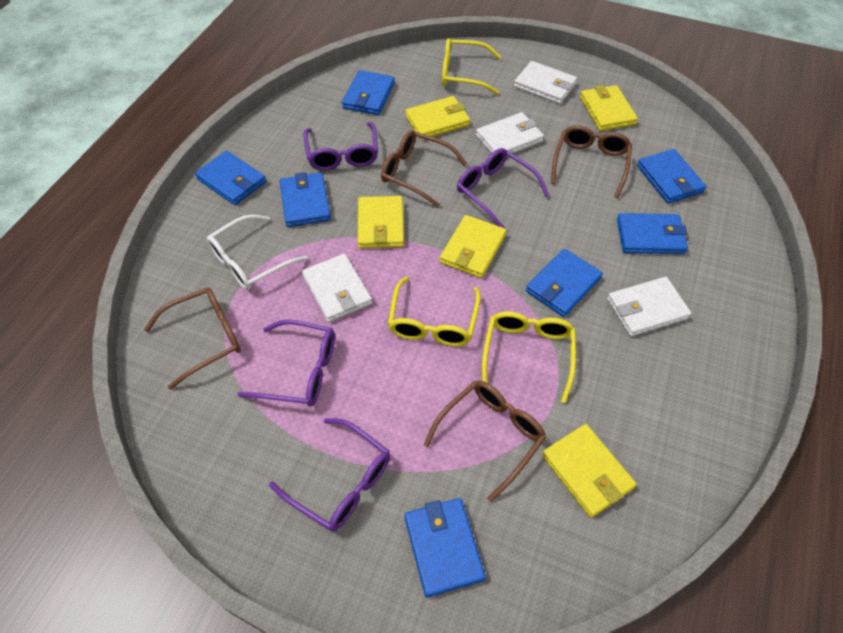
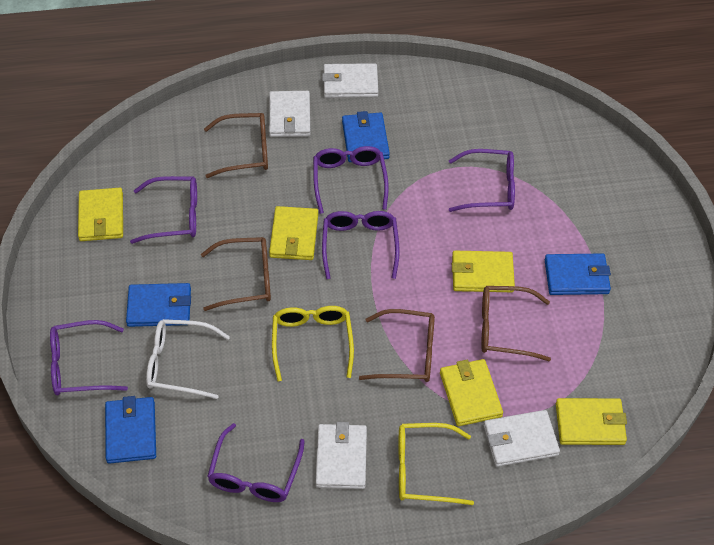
blue wallet: [195,151,266,205] [280,172,331,227] [342,70,395,115] [405,498,486,597] [526,249,603,317] [617,213,688,254] [637,149,706,204] = 7 -> [105,396,156,464] [126,283,191,327] [342,111,390,162] [545,253,611,295] = 4
purple glasses: [237,319,335,406] [269,418,390,531] [303,122,378,171] [457,148,550,228] = 4 -> [50,320,128,395] [130,176,197,244] [207,423,305,502] [313,146,389,214] [322,211,400,279] [449,149,515,212] = 6
yellow glasses: [388,277,481,347] [442,38,501,94] [482,311,576,403] = 3 -> [272,306,354,381] [399,423,474,505] = 2

